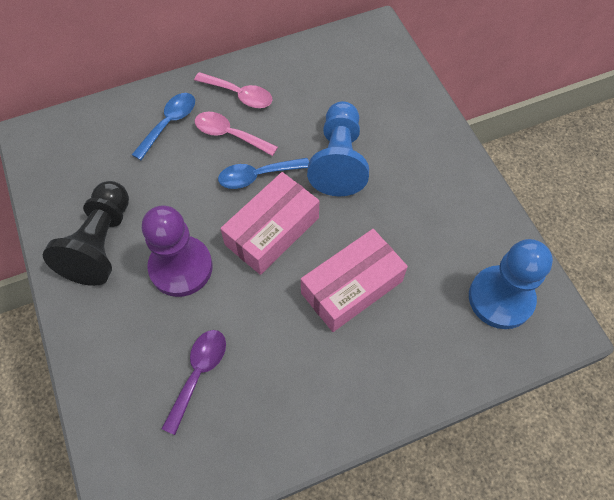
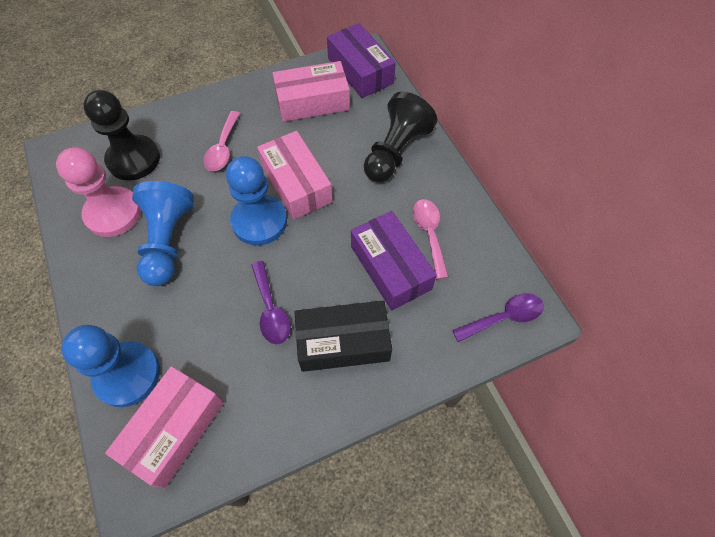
black box: none = 0 -> [294,301,392,372] = 1
black pawn: [43,181,129,286] = 1 -> [83,90,160,181] [364,92,437,183] = 2
blue pawn: [307,101,369,197] [469,239,553,329] = 2 -> [61,325,160,407] [132,181,194,286] [226,156,287,245] = 3
blue spoon: [132,93,195,160] [218,158,309,189] = 2 -> none = 0
pink box: [220,172,319,275] [301,229,408,332] = 2 -> [105,366,224,489] [257,131,333,220] [272,61,350,122] = 3
pink pawn: none = 0 -> [56,147,141,237] = 1
purple box: none = 0 -> [327,23,396,98] [351,211,437,310] = 2
purple pawn: [142,205,213,297] = 1 -> none = 0
purple spoon: [162,330,226,435] = 1 -> [251,261,291,345] [452,293,544,342] = 2

